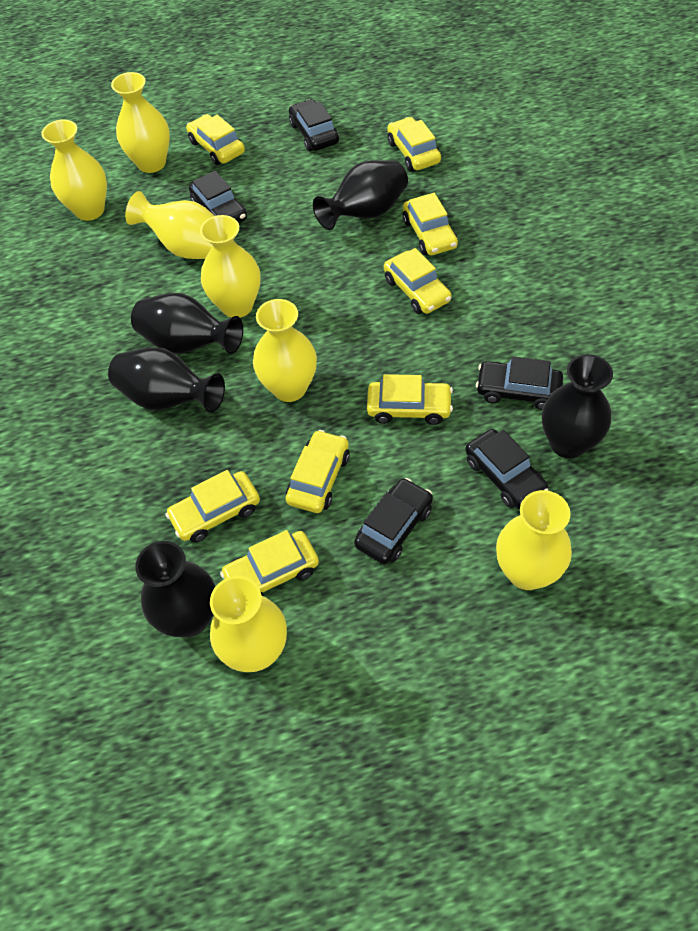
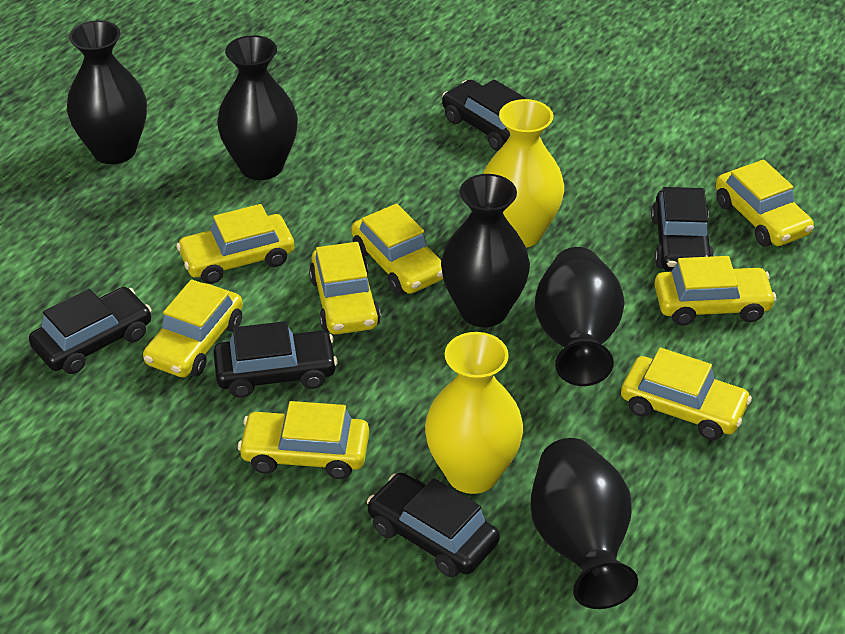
yellow vase: [41,119,107,221] [111,72,170,173] [125,191,214,259] [200,215,260,318] [210,576,287,672] [253,299,317,402] [496,490,572,590] = 7 -> [425,332,524,494] [483,99,564,248] = 2

